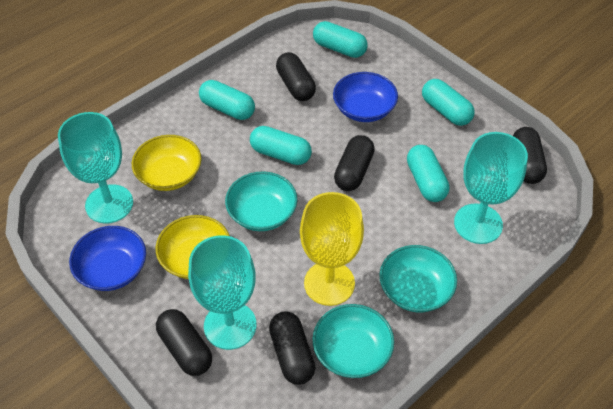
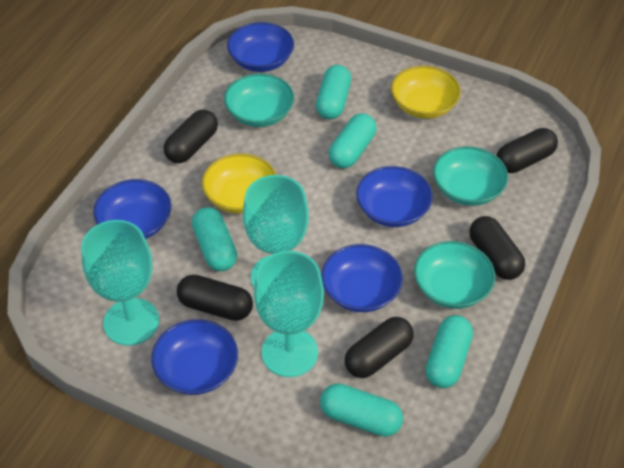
blue bowl: [69,226,146,291] [333,72,398,122] = 2 -> [93,179,171,239] [151,319,238,395] [227,22,294,72] [321,244,403,312] [356,166,433,227] = 5
yellow goblet: [300,192,364,306] = 1 -> none = 0

